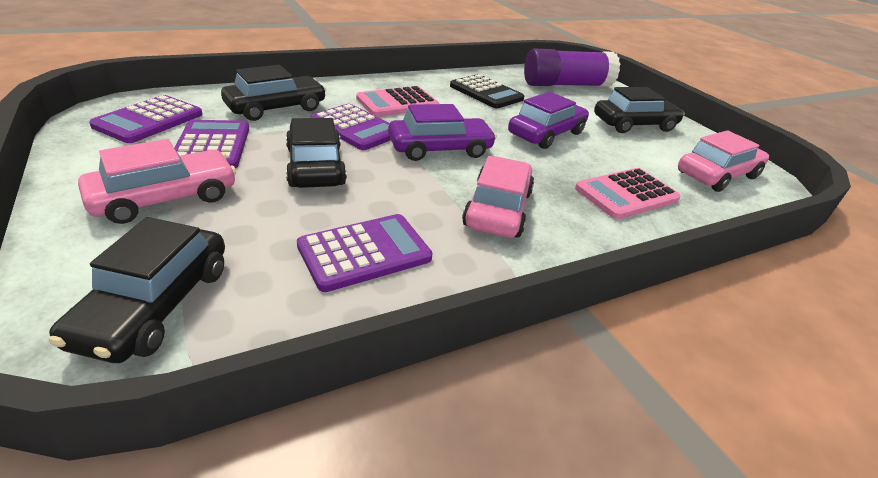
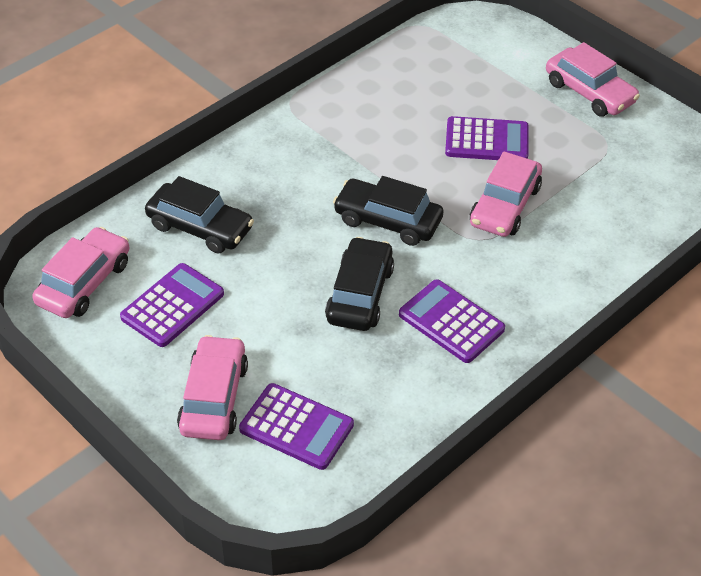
black calculator: [450,74,524,108] = 1 -> none = 0
black car: [49,217,225,363] [221,65,326,121] [286,118,347,188] [594,87,684,133] = 4 -> [145,176,254,254] [325,237,394,331] [333,176,444,246] = 3
pink calculator: [356,86,439,117] [575,168,681,219] = 2 -> none = 0
pink car: [78,139,236,224] [462,156,534,238] [678,130,769,192] = 3 -> [32,227,129,318] [177,335,248,440] [470,152,542,237] [546,42,640,117] = 4
purple car: [388,104,497,161] [508,92,589,149] = 2 -> none = 0
purple glue stick: [524,48,620,87] = 1 -> none = 0

